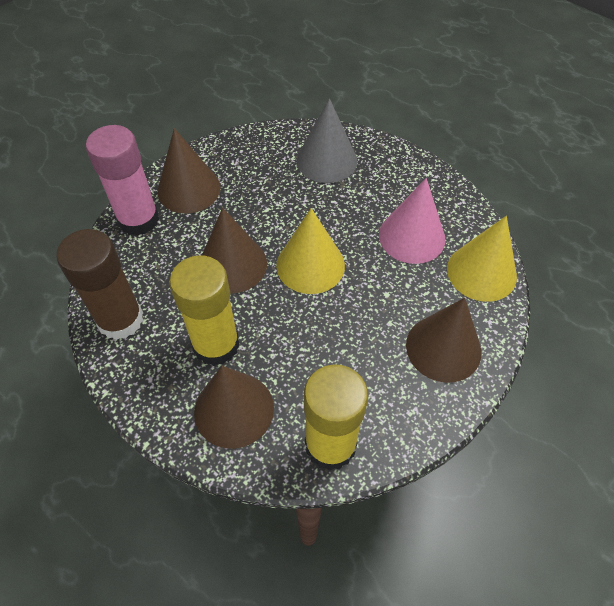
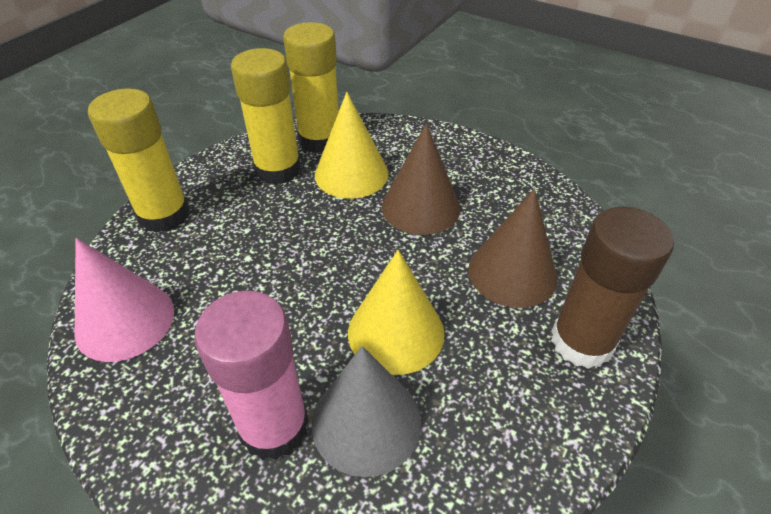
brown cone: [158,128,221,214] [194,366,274,449] [202,207,267,293] [406,298,481,383] = 4 -> [382,124,460,235] [468,189,557,308] = 2
yellow glue stick: [169,255,240,366] [304,364,368,471] = 2 -> [88,88,190,233] [231,48,301,185] [283,22,339,153] = 3

